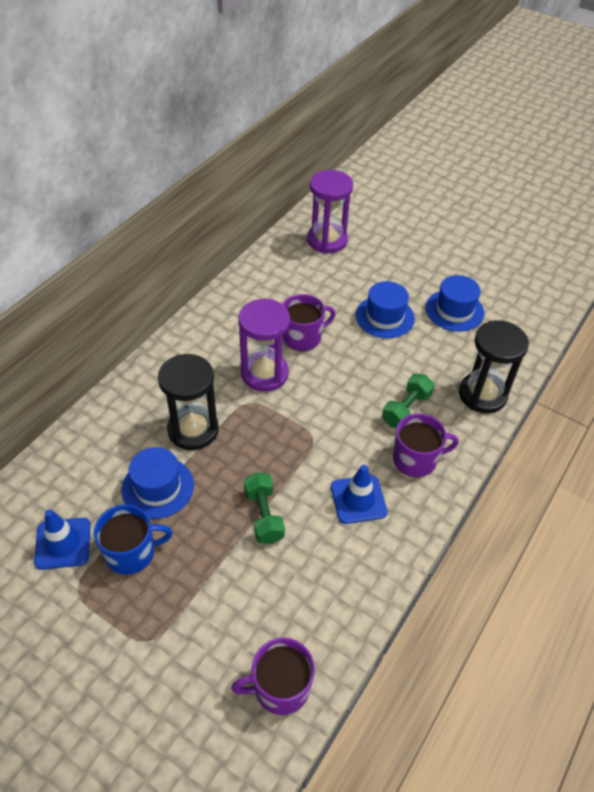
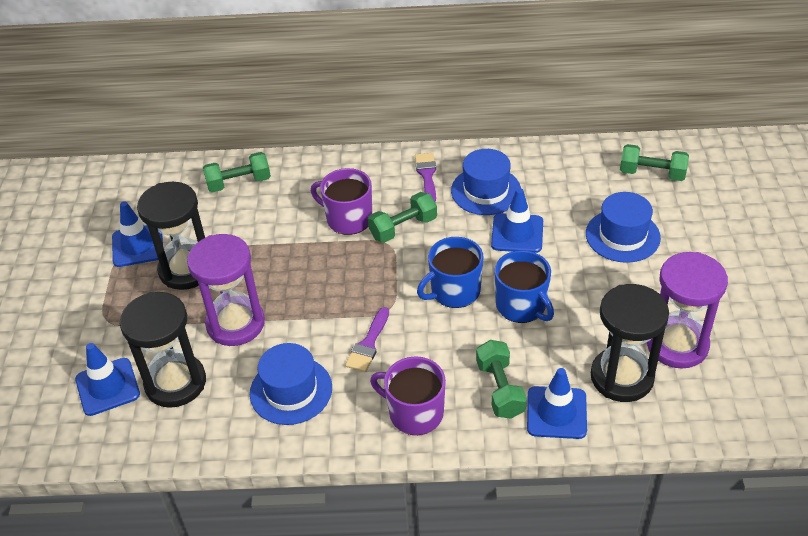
black hourglass: [158,354,219,450] [459,320,529,413] = 2 -> [120,292,206,408] [137,182,205,290] [591,284,669,402] = 3
blue mug: [94,505,173,575] = 1 -> [417,237,484,308] [494,250,554,323] = 2
blue traffic cone: [34,509,91,570] [331,465,387,524] = 2 -> [75,343,140,416] [112,201,163,267] [491,188,543,253] [527,368,587,439] = 4
green dumbbell: [244,472,285,544] [382,374,434,428] = 2 -> [203,152,271,192] [368,192,437,243] [476,340,527,419] [620,144,689,181] = 4
purple brush: none = 0 -> [345,307,389,372] [415,153,436,202] = 2
purple mug: [231,638,315,715] [282,294,336,351] [393,414,459,477] = 3 -> [311,168,372,235] [370,356,446,435] = 2

